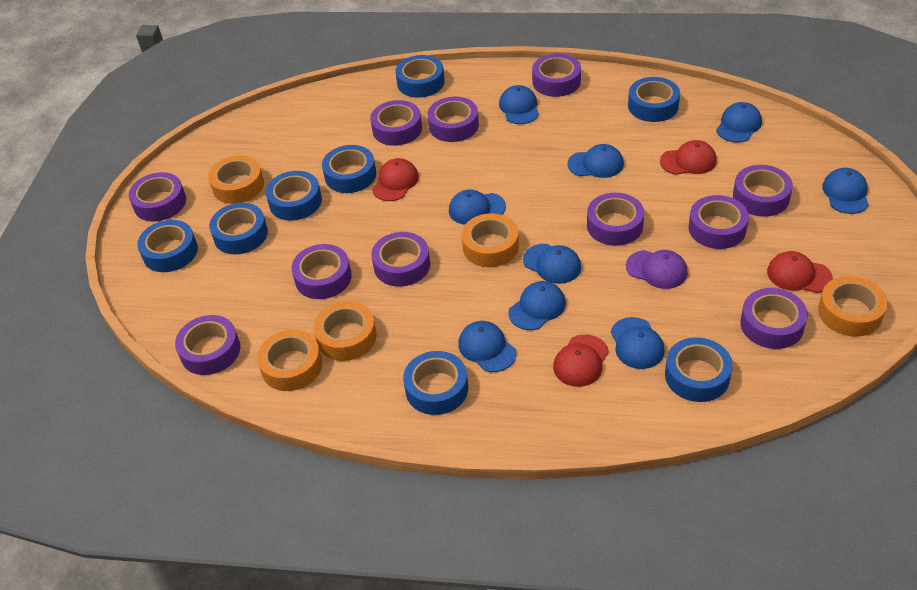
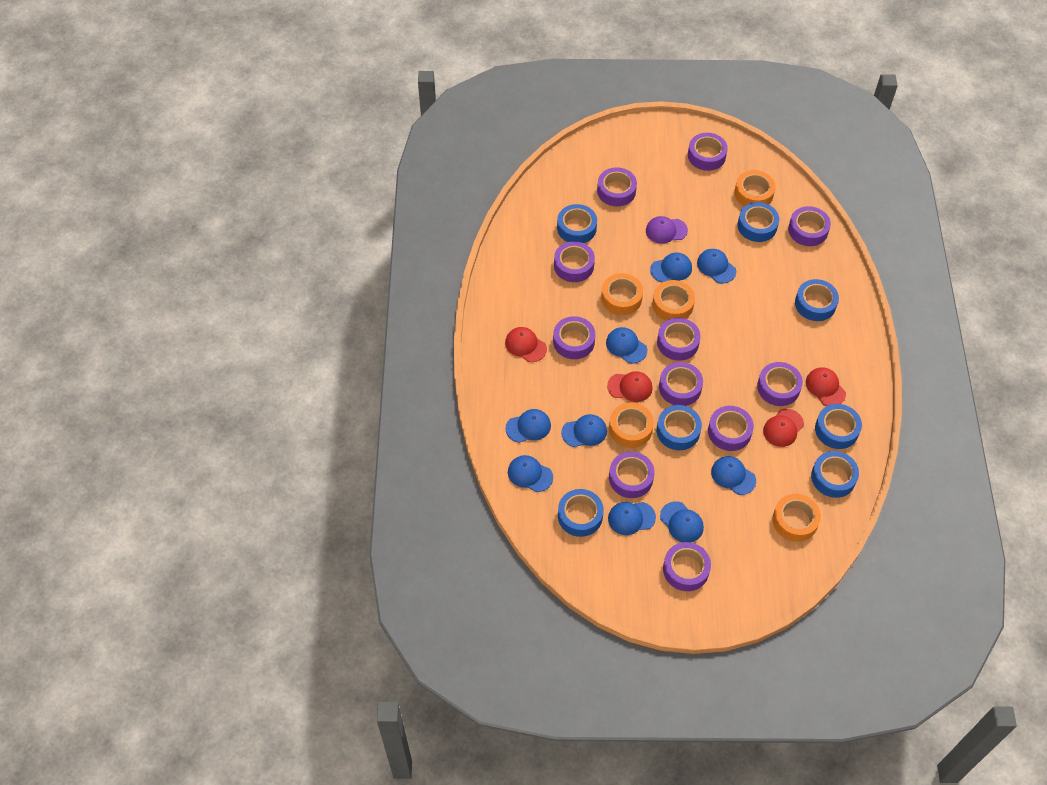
blue tape: [137,220,198,272] [209,203,268,254] [266,171,322,221] [322,145,376,193] [395,55,445,98] [403,351,468,415] [628,77,680,122] [665,337,733,402] = 8 -> [557,204,597,243] [558,489,604,537] [657,405,702,450] [738,202,779,242] [795,279,839,321] [811,451,859,498] [815,404,862,449] = 7

